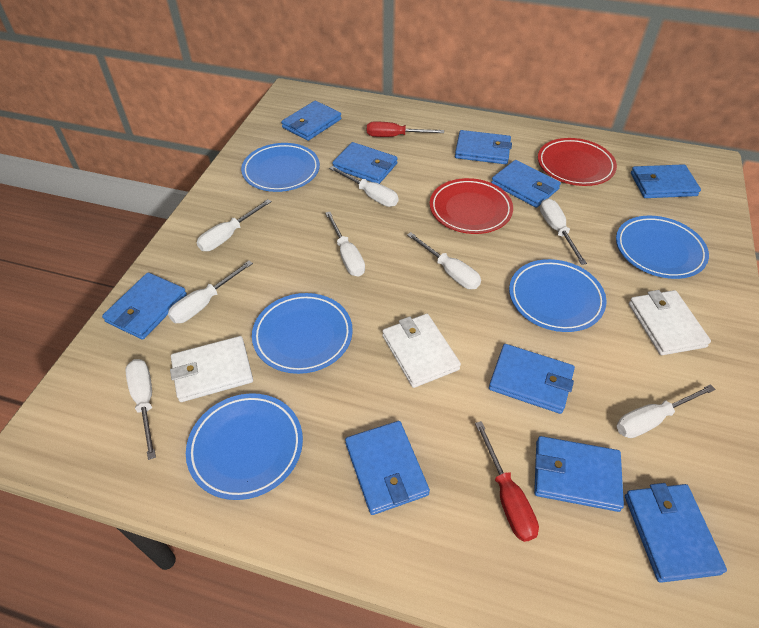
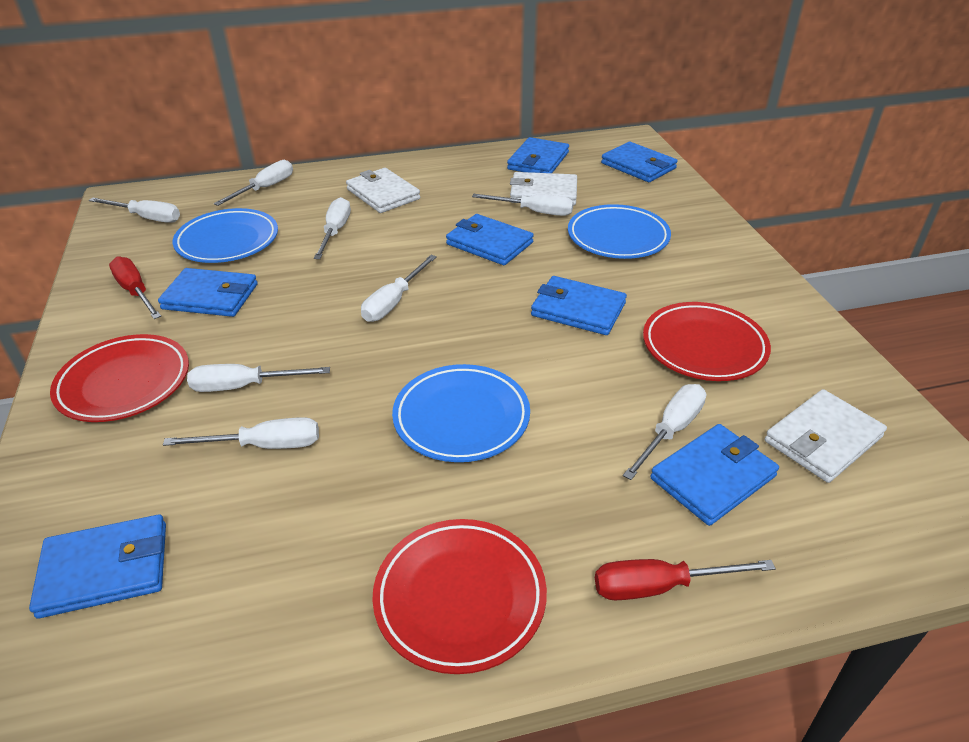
blue plate: [186,393,303,500] [241,143,320,192] [252,293,353,374] [509,259,607,332] [616,216,709,279] = 5 -> [173,208,278,263] [392,364,530,462] [568,204,671,259] = 3
blue wallet: [102,273,187,340] [281,101,341,141] [332,142,398,184] [345,421,430,515] [455,130,512,164] [489,344,575,414] [491,160,561,208] [534,436,624,512] [625,483,727,583] [631,164,701,198] = 10 -> [29,515,166,619] [158,268,258,317] [446,214,534,265] [507,137,569,173] [531,276,627,335] [601,142,678,182] [650,424,779,526] = 7
red plate: [430,178,513,234] [538,138,617,186] = 2 -> [50,334,189,422] [373,519,547,674] [643,302,771,381] = 3

